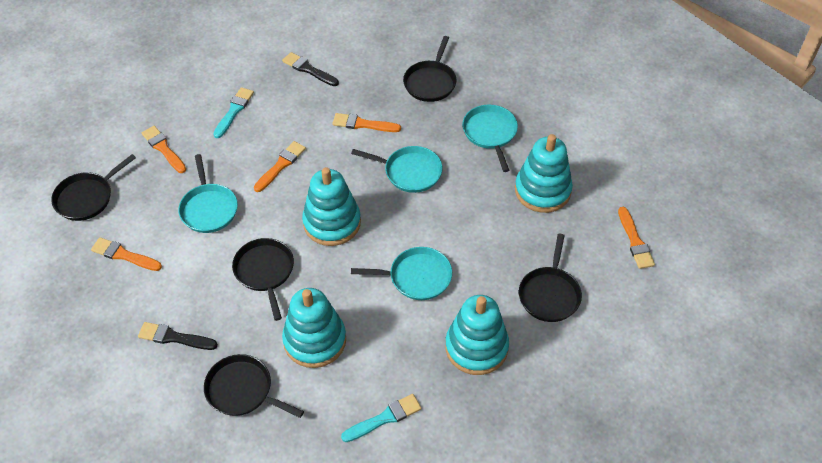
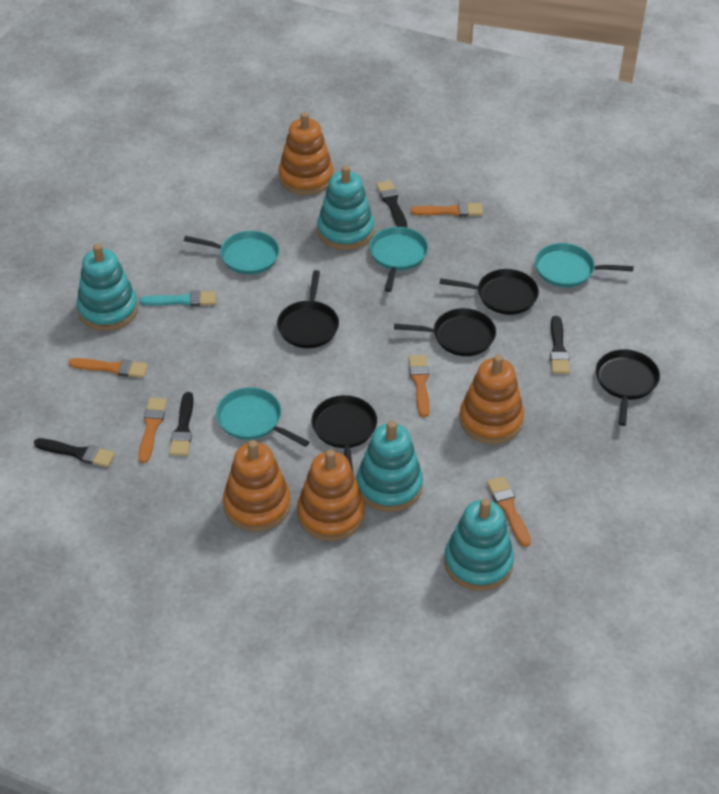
black brush: [138,322,218,350] [282,52,339,86] = 2 -> [34,438,115,467] [169,392,194,456] [376,181,407,228] [550,316,570,374] = 4
orange stacking toy: none = 0 -> [223,440,291,532] [279,112,333,195] [297,450,365,541] [460,355,524,444] = 4
turquoise brush: [213,87,254,138] [341,394,422,442] = 2 -> [139,291,216,306] = 1

